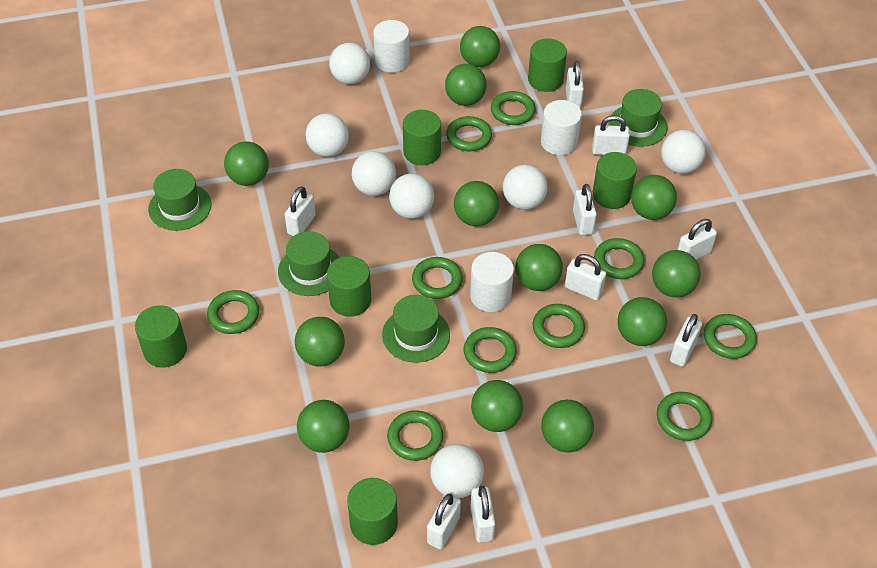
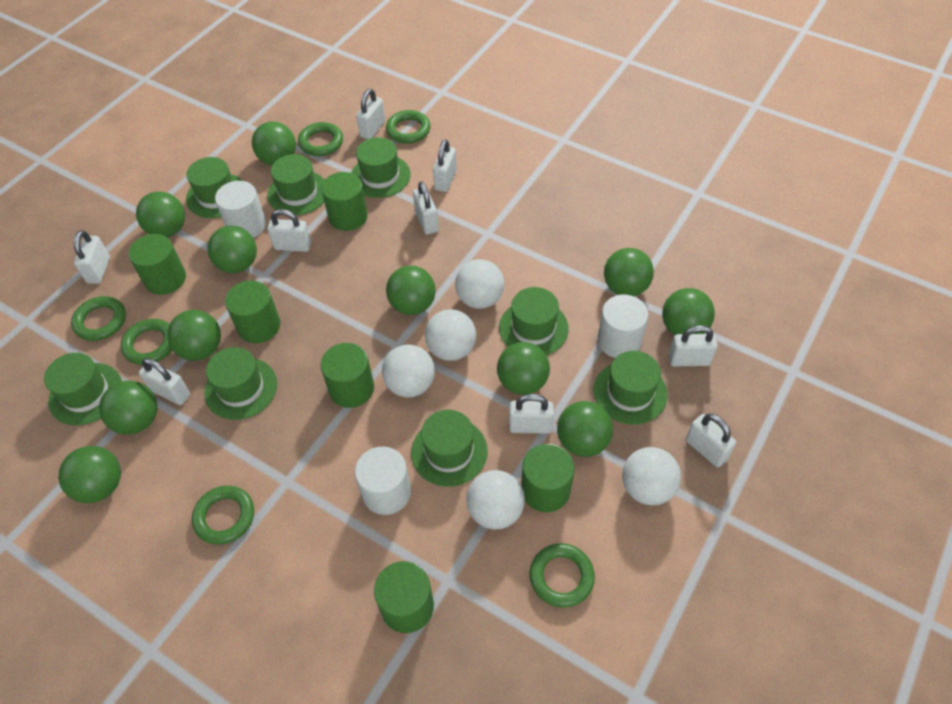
green ball: [224,141,269,186] [295,317,345,366] [297,400,350,453] [445,64,487,106] [454,181,499,226] [460,26,500,67] [471,380,523,432] [515,244,563,291] [541,400,594,452] [617,297,667,346] [631,175,677,220] [652,250,701,297] = 12 -> [58,446,121,503] [99,381,158,435] [136,191,185,237] [167,310,221,361] [207,226,257,273] [252,121,296,166] [386,266,436,315] [497,342,550,395] [557,401,613,457] [604,248,654,296] [662,288,715,335] = 11
green hat: [148,169,212,231] [278,231,340,296] [382,295,450,363] [608,89,668,147] = 4 -> [44,353,122,425] [186,157,243,218] [204,347,277,420] [267,154,325,216] [351,137,411,198] [411,410,488,487] [499,287,569,355] [593,351,667,425] = 8
green ring: [207,290,259,334] [387,410,443,461] [412,257,463,299] [446,116,492,151] [464,327,517,373] [491,91,536,125] [533,304,585,348] [594,238,644,279] [657,392,712,441] [704,314,757,359] = 10 -> [71,296,126,341] [121,319,172,365] [192,486,254,545] [298,122,343,156] [386,110,431,144] [530,543,595,608] = 6
white ball: [305,113,349,157] [329,43,370,84] [352,151,396,196] [389,173,434,219] [430,444,484,498] [503,165,548,210] [661,130,706,174] = 7 -> [382,345,435,398] [425,309,476,361] [455,259,504,309] [466,470,525,530] [622,447,681,505] = 5

